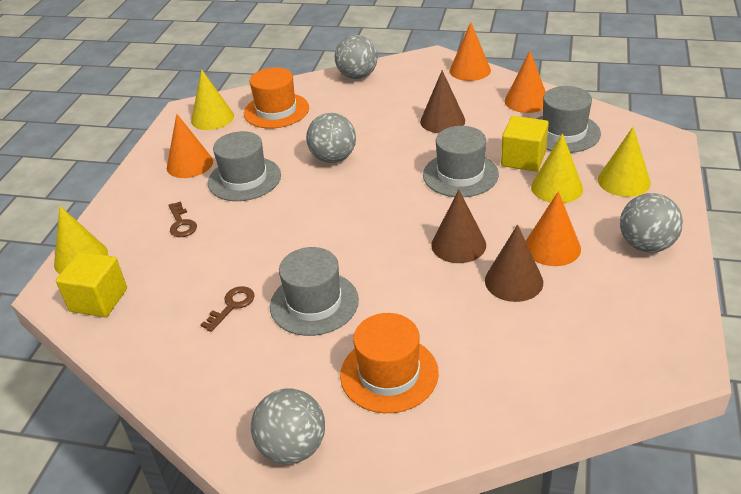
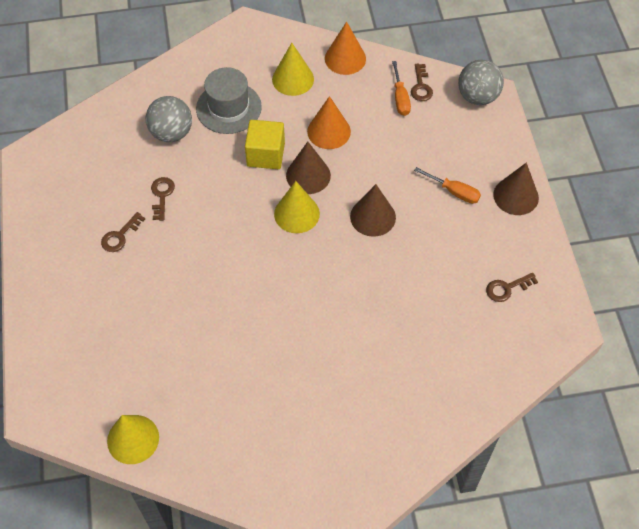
brown key: [168,201,197,237] [201,286,255,332] = 2 -> [101,212,145,252] [151,177,175,221] [411,63,433,101] [486,273,538,302] = 4
grey ball: [251,388,325,464] [306,113,356,163] [335,35,378,79] [620,193,683,253] = 4 -> [146,96,192,142] [458,60,504,105] = 2
grey hat: [208,131,281,201] [270,247,359,336] [423,126,499,197] [536,86,601,153] = 4 -> [196,67,262,134] = 1
orange cone: [167,114,213,178] [450,22,491,81] [505,51,546,113] [526,191,581,266] = 4 -> [307,96,351,149] [325,21,366,75] = 2
orange hat: [244,67,309,129] [340,313,439,413] = 2 -> none = 0
orange screwdriver: none = 0 -> [392,61,411,116] [414,167,481,204] = 2
yellow cone: [54,206,108,274] [191,69,234,130] [531,133,583,203] [598,126,651,197] = 4 -> [107,415,159,464] [272,43,314,96] [274,181,320,233] = 3
yellow cube: [56,252,127,317] [501,116,549,172] = 2 -> [245,120,285,169] = 1

